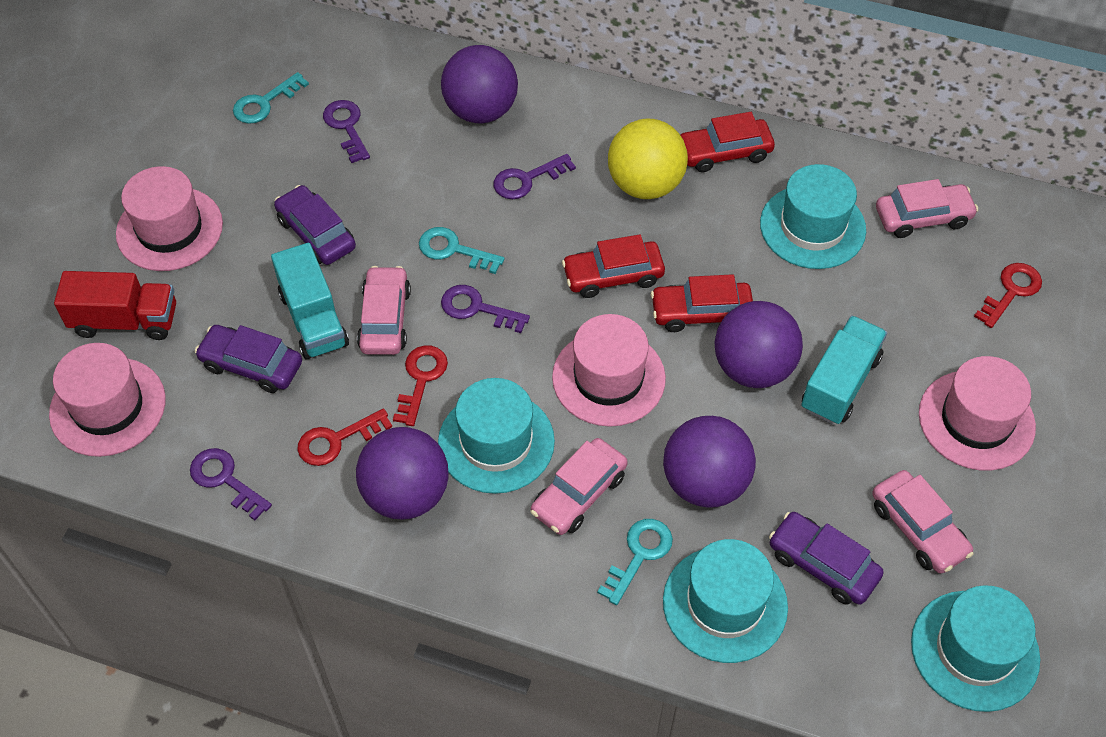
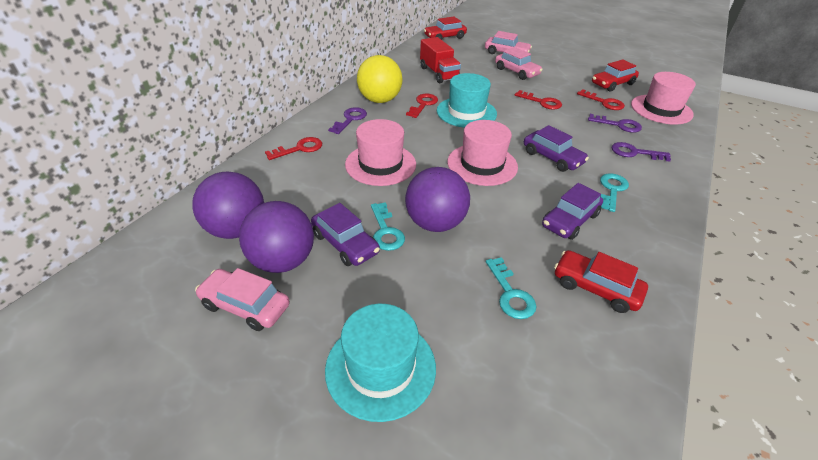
pink car: [357,266,411,355] [530,438,628,535] [872,470,974,574] [876,179,978,238] = 4 -> [195,268,290,331] [485,31,532,54] [495,47,543,80] = 3
pink hat: [49,343,166,457] [116,166,223,271] [552,314,666,427] [919,356,1036,471] = 4 -> [345,119,416,186] [447,120,518,186] [631,72,696,125] = 3
purple ball: [356,427,449,520] [441,45,518,123] [663,416,756,508] [714,301,803,388] = 4 -> [192,172,264,239] [239,201,314,273] [405,167,470,232] = 3
purple key: [190,448,272,520] [323,100,370,163] [441,285,530,333] [493,154,576,199] = 4 -> [328,107,367,134] [588,114,642,132] [612,142,671,162] = 3
red key: [297,409,392,466] [393,346,448,426] [974,263,1042,328] = 3 -> [265,137,322,160] [406,94,438,118] [515,90,562,109] [577,89,625,110] = 4
turquoise hat: [438,378,555,494] [663,539,788,663] [760,164,866,269] [911,585,1040,712] = 4 -> [325,304,436,422] [437,73,497,128] = 2
turquoise truck: [271,243,349,359] [801,316,887,424] = 2 -> none = 0

